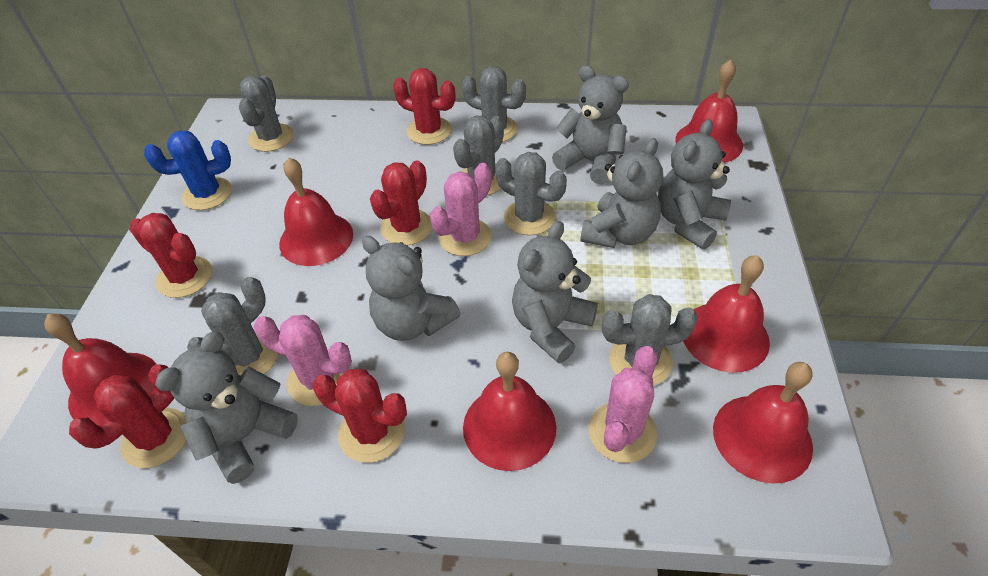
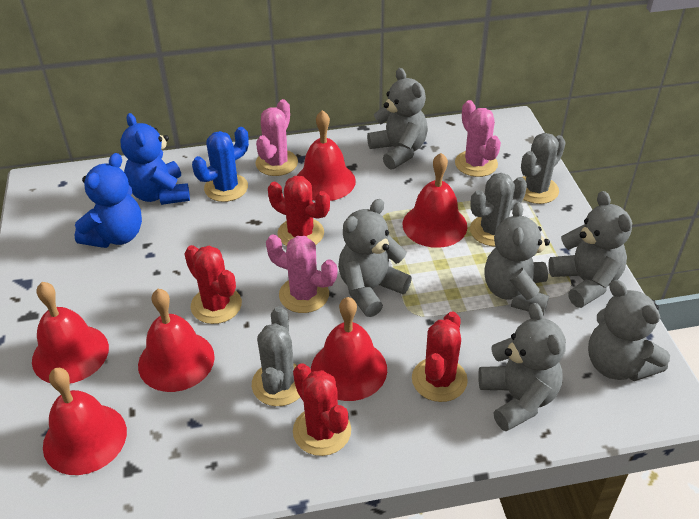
blue teddy bear: none = 0 -> [75,153,142,248] [120,113,190,205] = 2
grey cactus: [187,277,278,375] [239,75,294,152] [453,115,504,195] [462,66,526,142] [495,152,567,235] [602,294,698,386] = 6 -> [252,306,300,406] [470,173,527,246] [521,133,566,204] = 3
red cactus: [69,364,187,468] [130,213,212,298] [313,369,407,463] [370,160,432,245] [393,68,455,145] = 5 -> [184,245,242,324] [268,176,330,246] [293,363,351,456] [412,311,468,402] = 4

